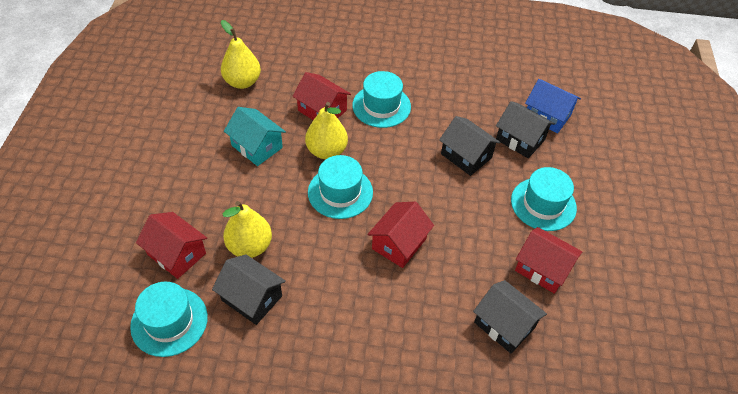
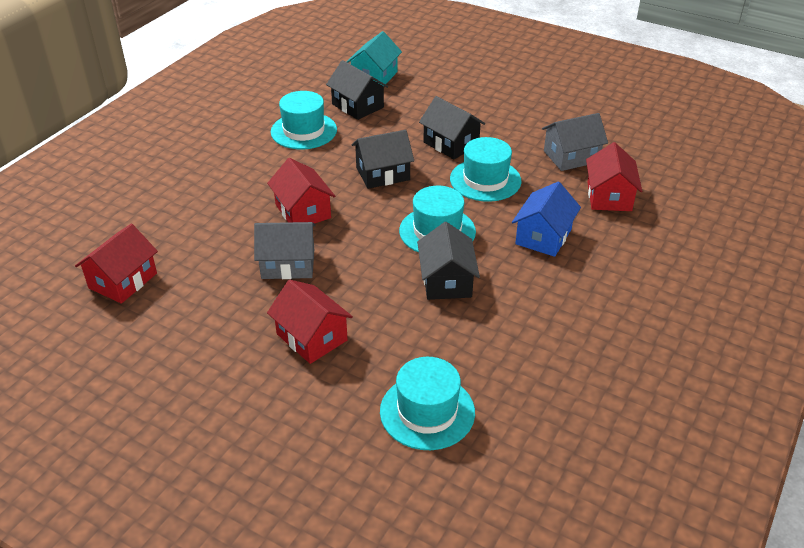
grey house: none = 0 -> [254,222,316,279] [542,113,608,171] = 2
yellow pear: [221,20,261,89] [223,201,272,258] [305,102,348,159] = 3 -> none = 0

